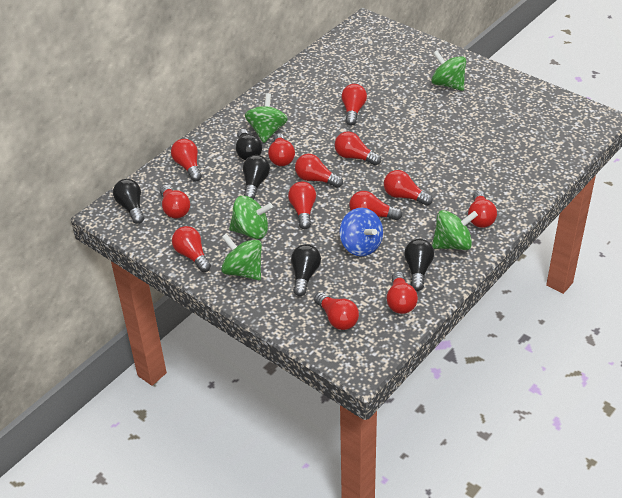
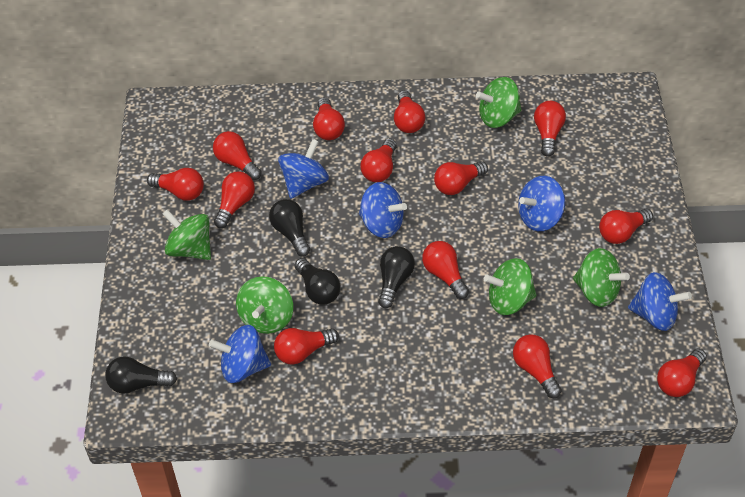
black light bulb: [113,179,144,224] [236,129,262,160] [243,155,270,199] [291,244,321,296] [404,239,434,291] = 5 -> [105,357,177,394] [269,199,310,257] [295,258,341,304] [378,246,415,308] = 4
blue spinning top: [339,208,383,256] = 1 -> [209,325,271,383] [278,139,329,199] [359,182,407,238] [518,176,565,231] [628,272,692,331] = 5

